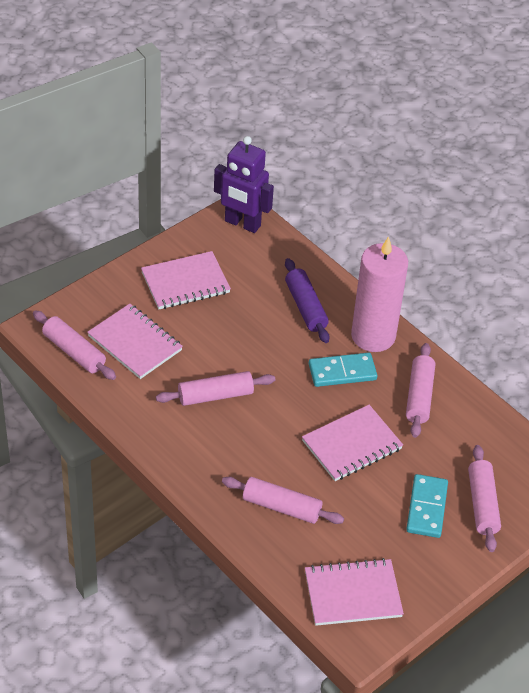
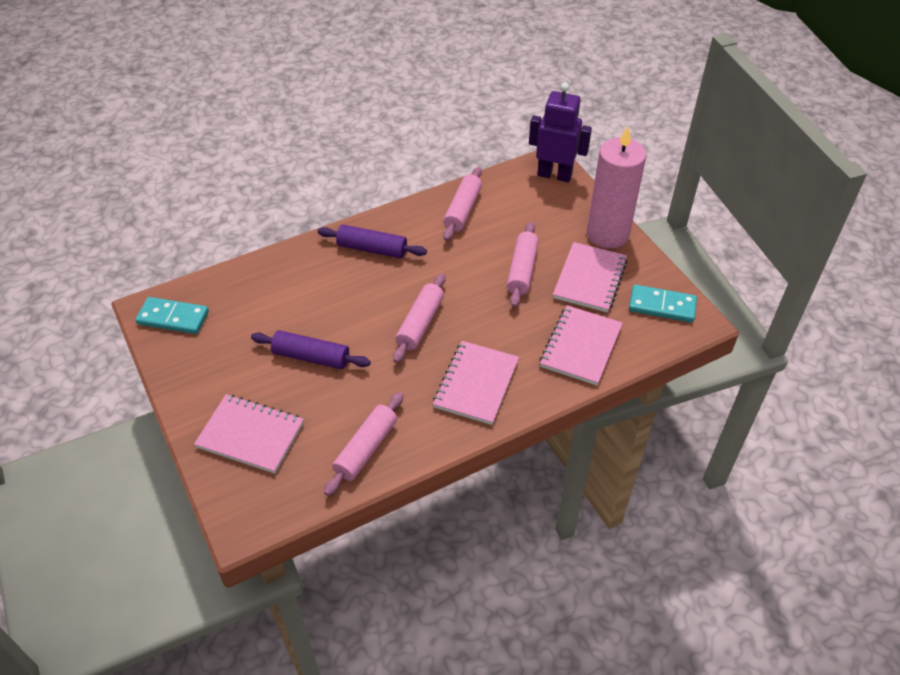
pink rolling pin: [33,310,116,380] [156,371,275,406] [222,477,344,524] [406,343,435,438] [468,445,501,552] = 5 -> [324,392,404,496] [393,273,445,363] [443,167,482,241] [507,222,539,307] = 4
purple rolling pin: [285,258,330,343] = 1 -> [251,330,371,369] [317,225,427,258] = 2

